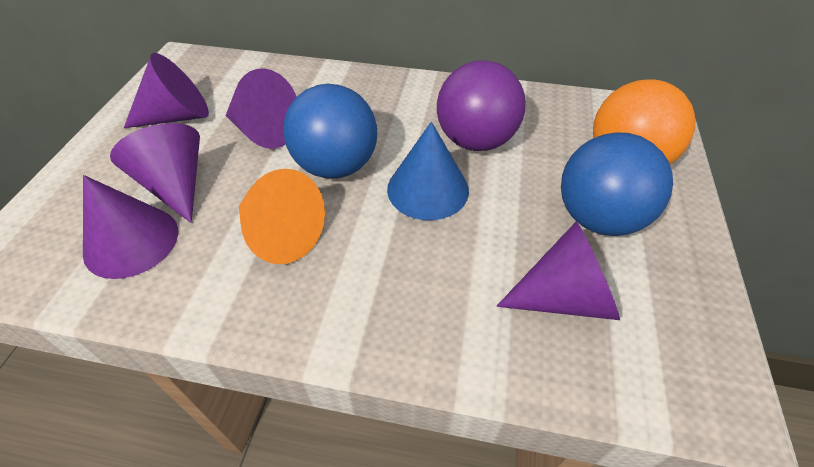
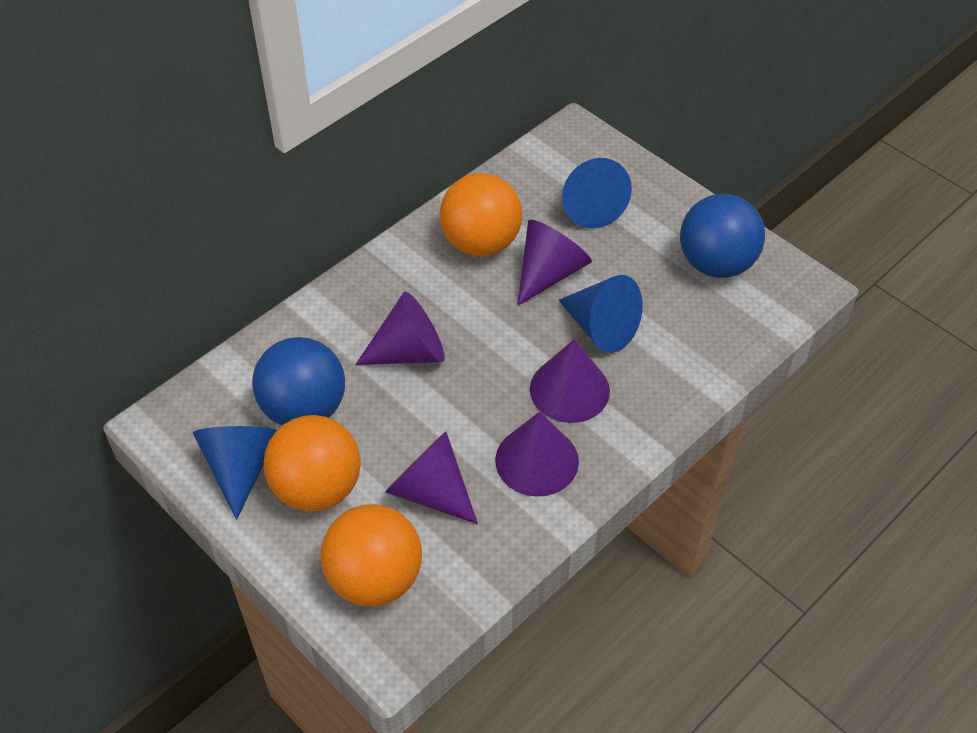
blue cone: [387,122,469,220] = 1 -> [193,426,277,520] [558,275,643,353] [562,158,632,228] = 3
orange ball: [593,79,695,164] = 1 -> [264,415,361,512] [321,504,422,606] [440,173,522,257] = 3
orange cone: [239,169,325,264] = 1 -> none = 0
purple ball: [437,61,526,151] = 1 -> none = 0

